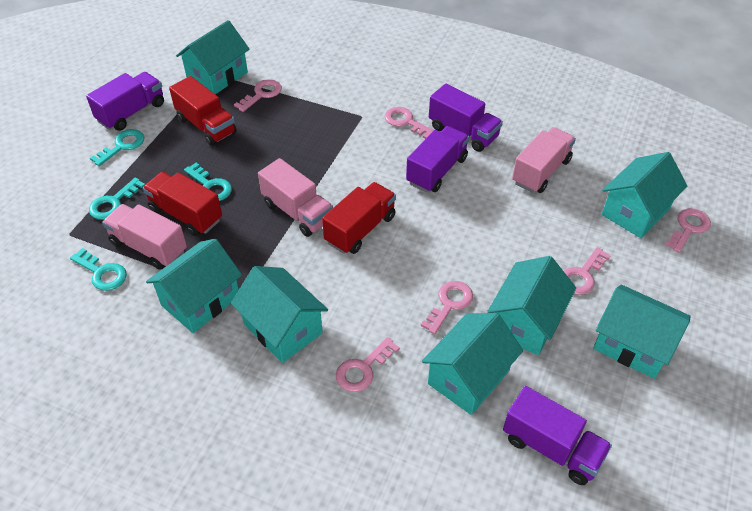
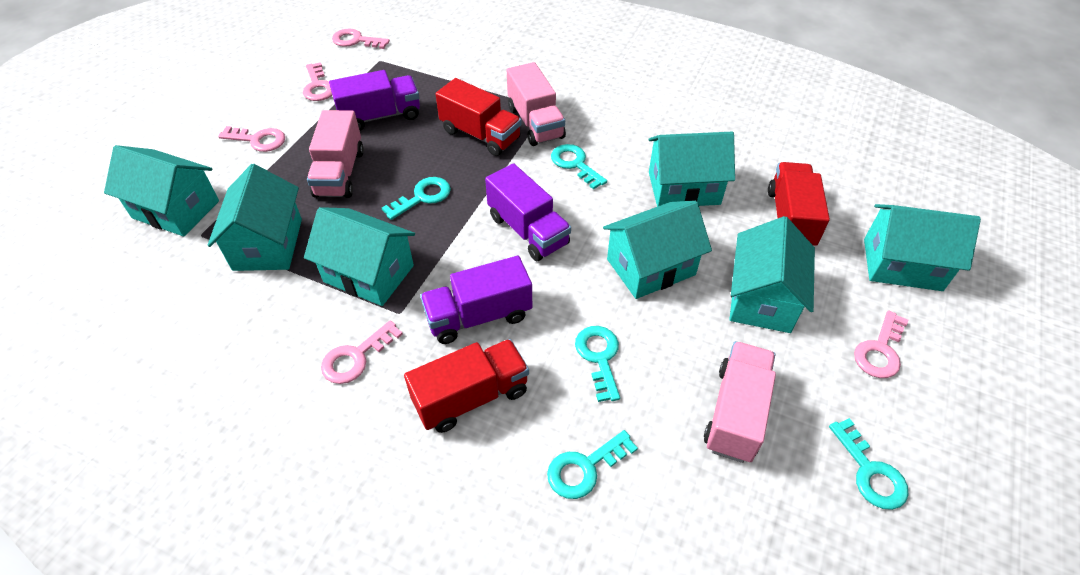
pink key: [234,79,282,112] [336,337,400,392] [385,107,434,139] [421,281,473,334] [564,247,611,295] [665,208,711,253] = 6 -> [218,126,285,152] [303,62,332,101] [321,320,403,384] [332,29,390,49] [854,311,908,378] = 5
purple truck: [86,72,164,131] [406,126,469,192] [429,84,503,152] [503,386,612,485] = 4 -> [329,70,420,131] [420,256,532,344] [485,163,571,261] = 3
turquoise key: [70,248,127,291] [89,177,145,220] [90,129,144,166] [184,163,232,201] = 4 -> [382,177,451,220] [547,430,638,499] [551,144,607,189] [575,326,620,402] [829,418,909,510] = 5

